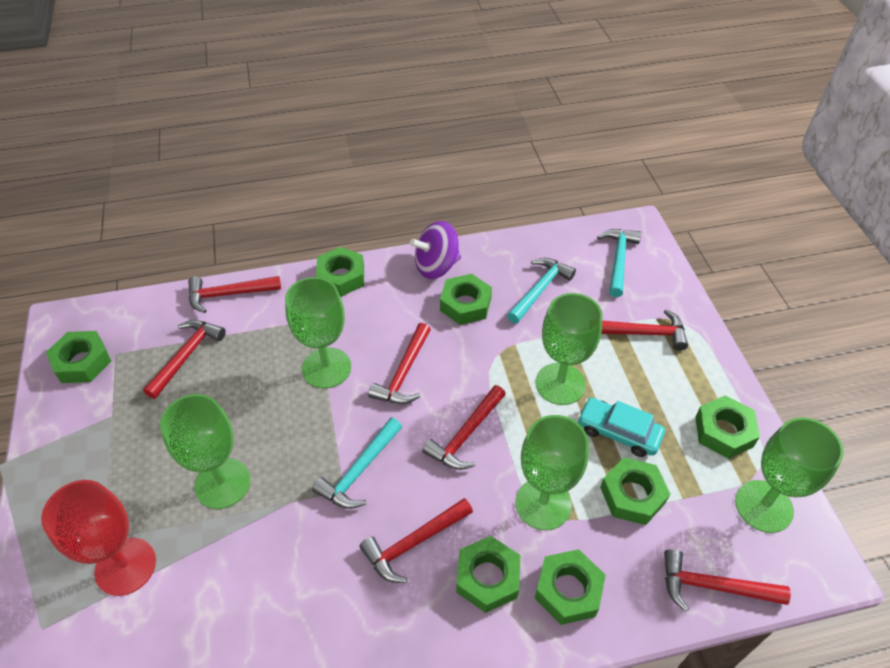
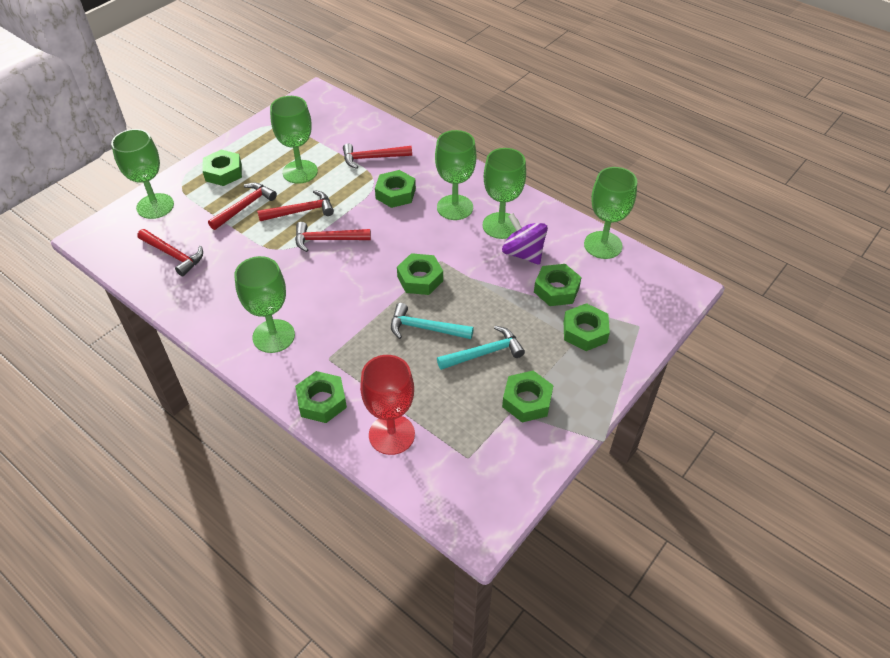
green goblet: [160,394,251,509] [285,277,351,389] [515,415,589,530] [535,293,603,405] [735,417,844,533] = 5 -> [111,129,174,219] [234,256,295,353] [270,96,318,184] [435,130,477,220] [483,148,526,239] [584,167,637,259] = 6
red hammer: [143,320,226,399] [188,276,281,313] [359,498,473,583] [368,323,431,404] [422,385,506,470] [602,310,688,351] [664,549,791,612] = 7 -> [137,229,203,276] [208,182,277,230] [257,190,334,221] [295,222,371,252] [343,144,412,169] = 5
turquoise car: [577,398,665,457] = 1 -> none = 0
turquoise hammer: [312,418,402,509] [507,258,576,323] [597,229,641,297] = 3 -> [391,303,474,339] [437,326,525,370] = 2

